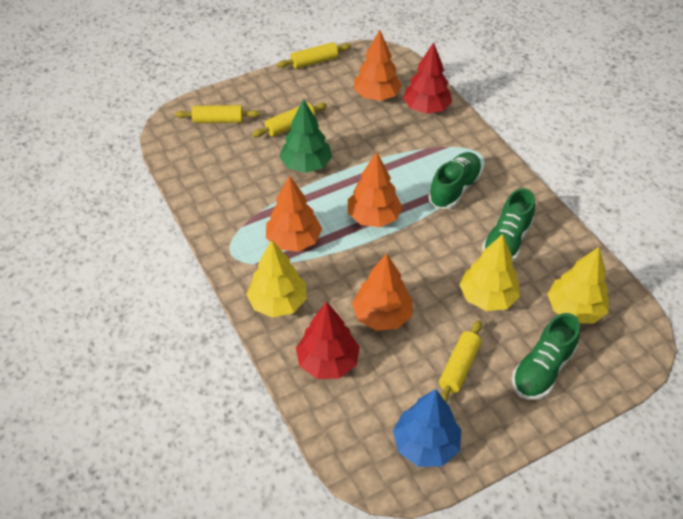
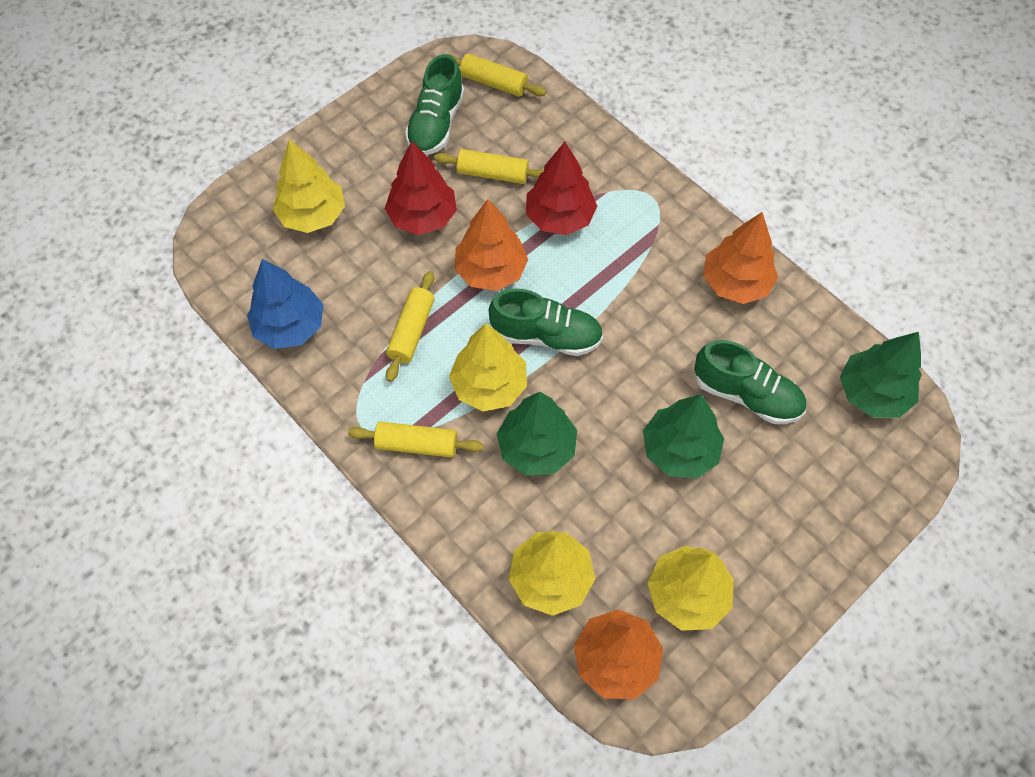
green tree: [280,99,332,173] = 1 -> [497,392,577,476] [643,394,724,479] [840,332,922,418] = 3
orange tree: [266,176,322,252] [348,152,403,227] [352,253,413,331] [354,30,402,101] = 4 -> [455,199,528,291] [574,610,663,699] [703,212,778,304] = 3
yellow tree: [246,240,307,317] [460,234,520,311] [547,247,609,324] = 3 -> [273,139,345,233] [449,324,527,411] [509,530,595,616] [647,546,734,631] = 4

